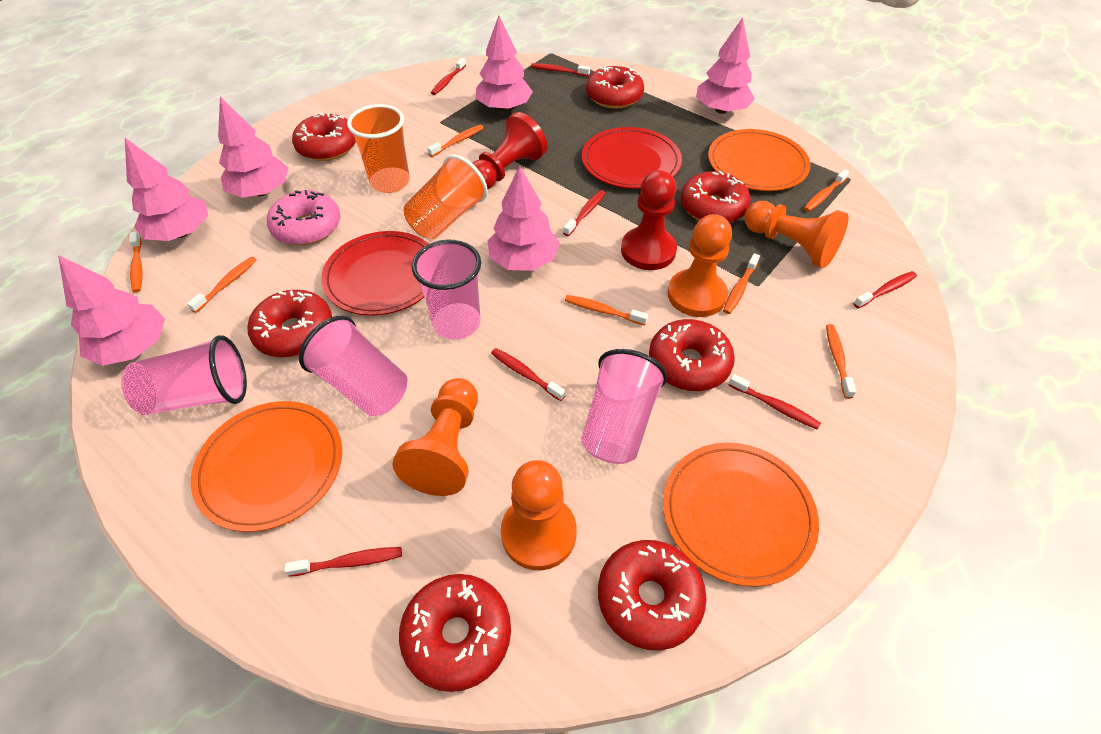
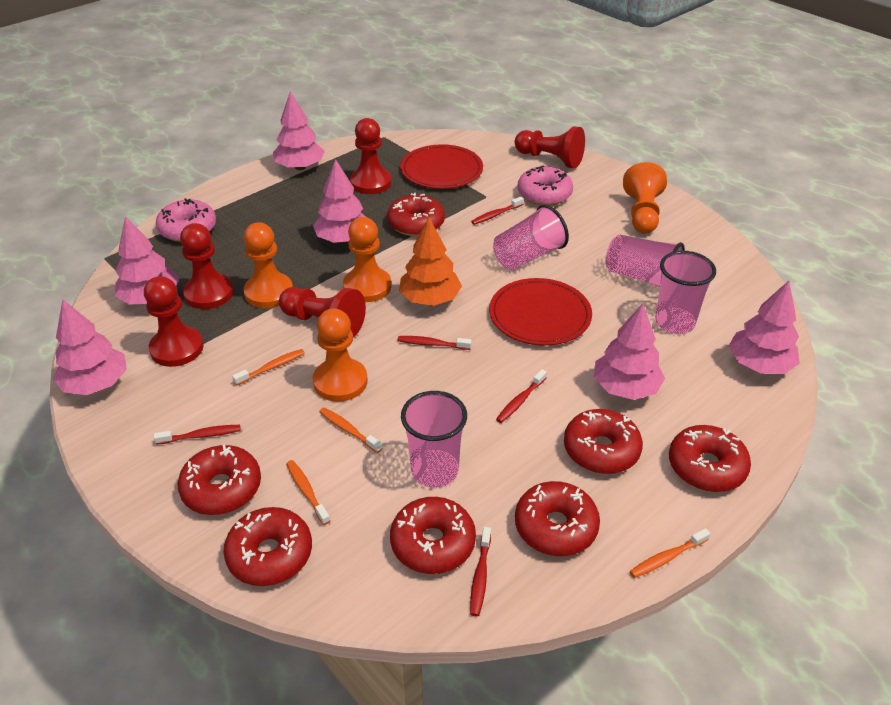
orange cup: [347,104,410,193] [403,154,488,239] = 2 -> none = 0
orange plate: [191,401,342,532] [663,443,819,587] [708,129,810,191] = 3 -> none = 0
orange toothbrush: [129,231,143,293] [187,257,257,313] [427,125,483,157] [565,295,648,326] [723,253,760,314] [804,169,849,212] [826,324,856,399] = 7 -> [232,349,305,385] [286,460,330,525] [319,408,382,453] [630,528,710,578] = 4
orange tree: none = 0 -> [399,217,462,306] = 1
pink donut: [267,190,341,246] = 1 -> [156,198,216,242] [518,165,573,206] = 2
red pawn: [472,112,547,189] [621,170,677,270] = 2 -> [144,276,204,367] [180,223,234,309] [279,287,366,338] [350,118,392,194] [515,126,585,168] = 5
red toothbrush: [284,547,402,577] [431,58,466,95] [491,348,566,401] [531,63,590,76] [563,190,605,236] [729,374,821,430] [853,271,917,308] = 7 -> [154,425,241,445] [397,336,472,350] [470,527,491,616] [471,197,524,225] [496,369,547,423] = 5

